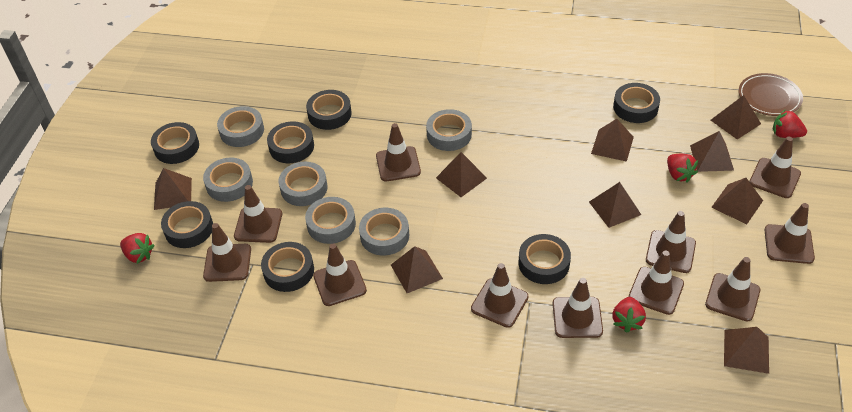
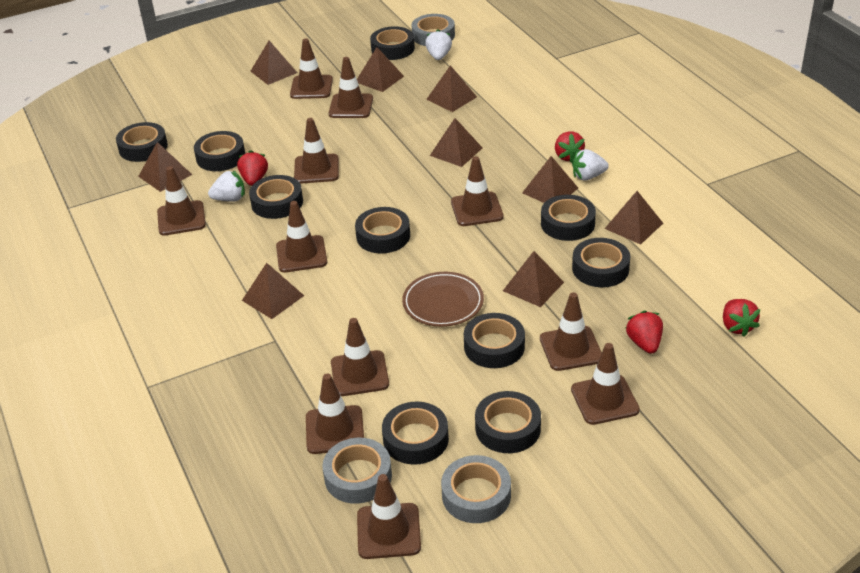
black tape: [151,122,199,164] [161,201,213,248] [261,242,314,292] [267,121,314,163] [306,90,352,130] [518,234,571,284] [613,83,660,123] = 7 -> [116,122,168,162] [194,131,245,171] [249,175,303,219] [355,207,410,253] [370,26,415,60] [382,401,449,465] [464,313,525,368] [475,391,541,453] [541,195,596,241] [572,238,630,287] = 10
grey tape: [203,158,253,202] [217,106,264,147] [278,162,328,206] [305,197,356,244] [359,208,409,256] [426,109,472,151] = 6 -> [322,438,392,504] [411,14,455,46] [441,455,511,523] = 3
white strawberry: none = 0 -> [208,170,245,202] [425,29,452,60] [572,149,609,181] = 3

